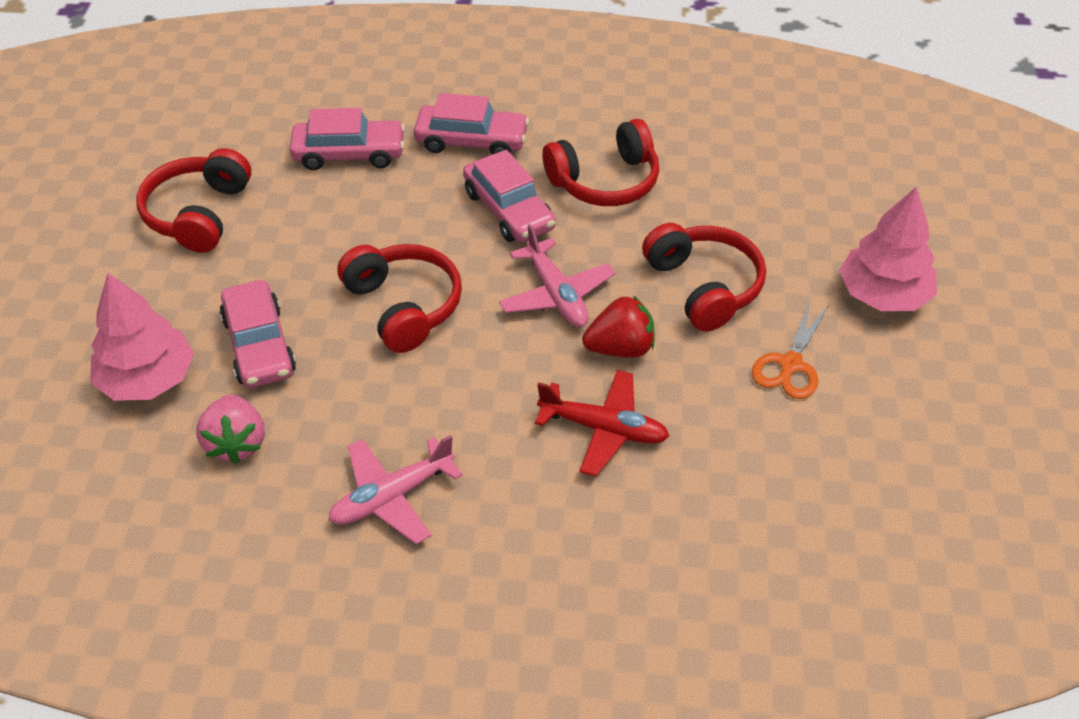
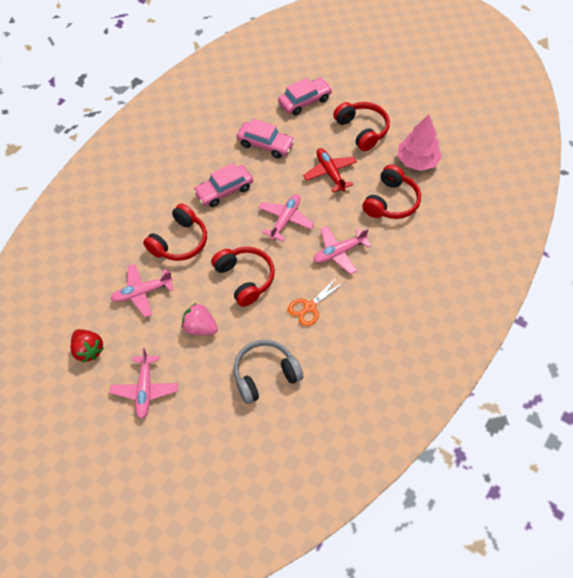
grey headphones: none = 0 -> [234,340,304,404] = 1
pink car: [220,280,296,388] [290,108,405,170] [414,93,529,154] [463,150,556,243] = 4 -> [193,163,253,207] [237,118,295,158] [278,78,333,115] = 3
pink plane: [329,435,463,544] [499,224,615,327] = 2 -> [110,348,178,419] [111,264,174,317] [258,194,314,242] [313,226,371,274] = 4
pink tree: [90,273,194,401] [839,186,937,311] = 2 -> [397,115,442,171] = 1

